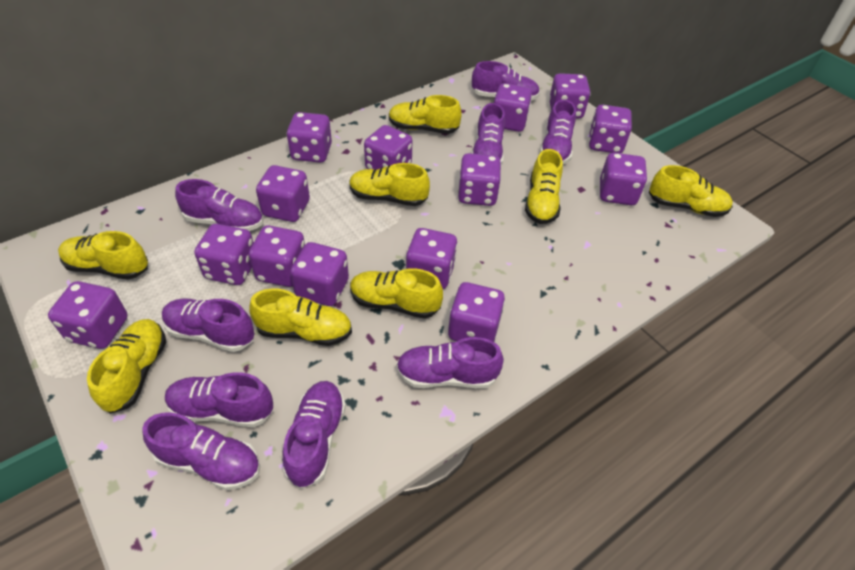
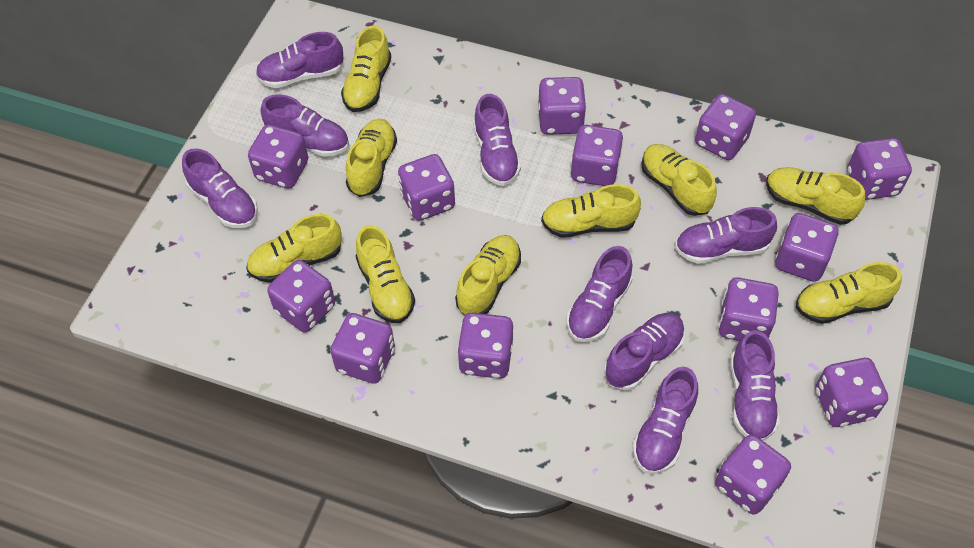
purple dice: [48,281,128,349] [194,224,254,285] [249,225,305,287] [256,165,310,222] [287,112,332,163] [290,242,349,306] [364,125,412,170] [406,228,458,289] [448,282,505,342] [458,153,501,206] [494,83,532,132] [549,73,591,119] [589,105,632,153] [600,153,647,205] = 14 -> [248,124,308,189] [267,260,335,332] [330,313,395,384] [398,154,455,221] [457,313,513,379] [538,77,586,135] [571,125,623,186] [695,94,756,160] [715,434,791,515] [718,277,779,341] [775,213,838,282] [815,358,888,427] [848,138,912,200] = 13
yellow shoe: [58,231,148,280] [87,319,166,414] [249,289,352,346] [349,163,430,206] [350,268,443,319] [389,95,462,134] [525,149,563,224] [649,165,733,217] = 8 -> [246,214,342,283] [341,26,391,112] [346,119,397,197] [356,225,415,323] [455,235,521,316] [541,184,641,238] [641,144,717,216] [766,167,865,225] [796,262,902,324] = 9

